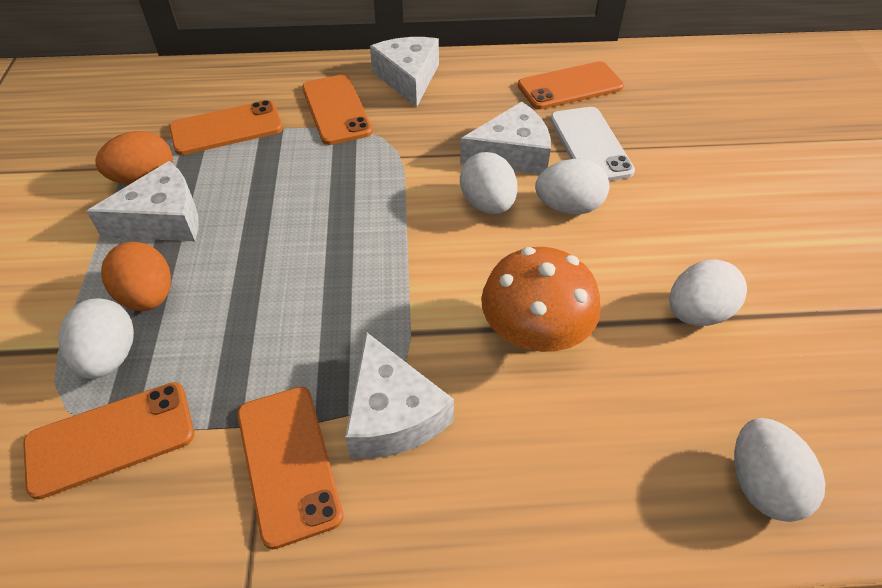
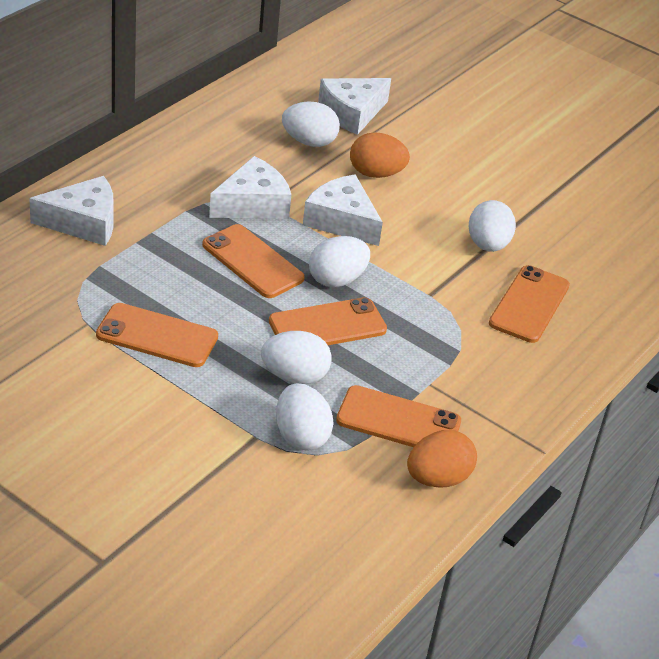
orange mushroom: [481,247,601,352] = 1 -> none = 0
white phone: [550,107,635,181] = 1 -> none = 0

